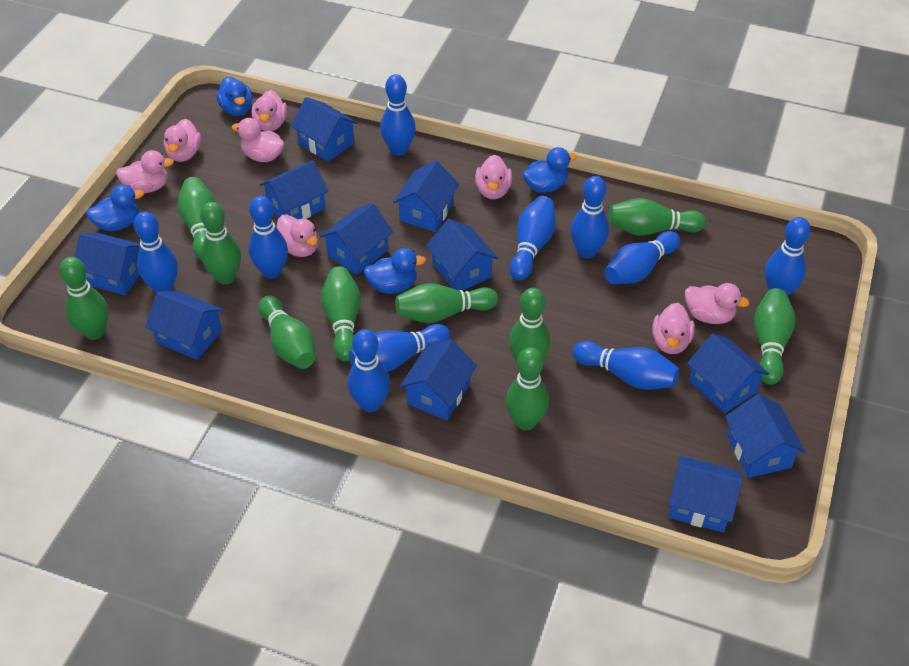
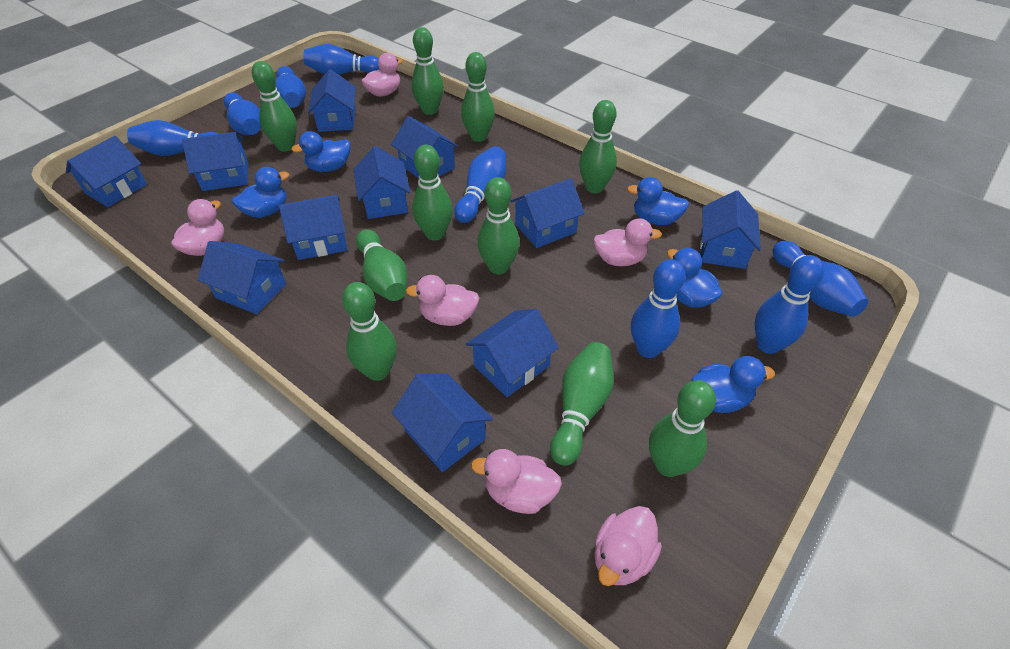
blue bowling pin: [134,212,178,293] [249,196,288,279] [347,329,390,412] [349,324,450,372] [380,74,416,156] [510,196,556,280] [570,176,609,259] [573,341,679,390] [604,231,680,284] [765,217,811,296] = 10 -> [127,120,219,156] [224,92,261,135] [275,66,306,108] [303,44,380,75] [454,146,506,223] [631,259,685,358] [754,255,824,354] [773,241,868,317] = 8
blue duck: [86,184,144,231] [216,76,252,116] [364,248,426,294] [522,147,577,193] = 4 -> [232,167,289,218] [291,131,350,172] [627,177,689,225] [667,248,722,308] [691,356,775,413] = 5
pink duck: [116,150,174,193] [164,119,201,162] [232,118,285,162] [252,90,287,131] [277,214,318,257] [475,155,512,199] [652,303,695,354] [685,283,750,324] = 8 -> [171,199,224,256] [361,53,403,97] [406,275,480,326] [471,449,562,514] [593,218,662,266] [594,506,662,586] = 6

